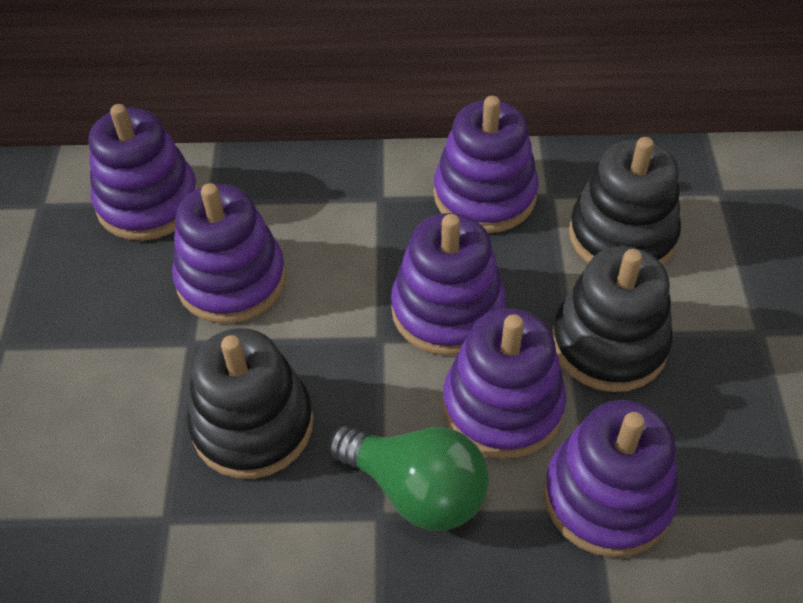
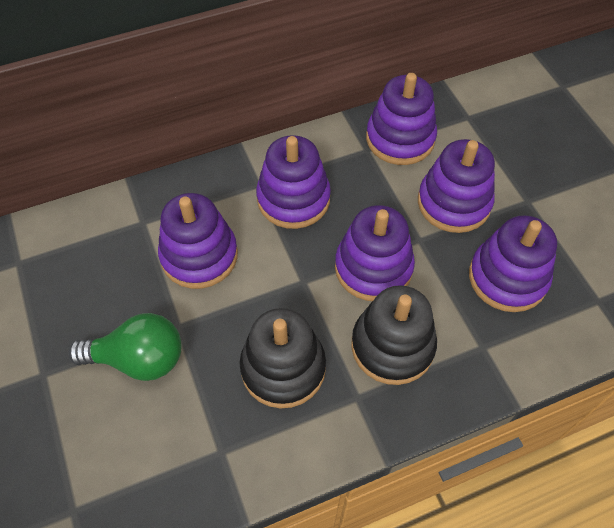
black stacking toy: [187,328,314,479] [552,246,673,392] [569,137,681,265] = 3 -> [240,308,326,409] [351,285,437,385] = 2

